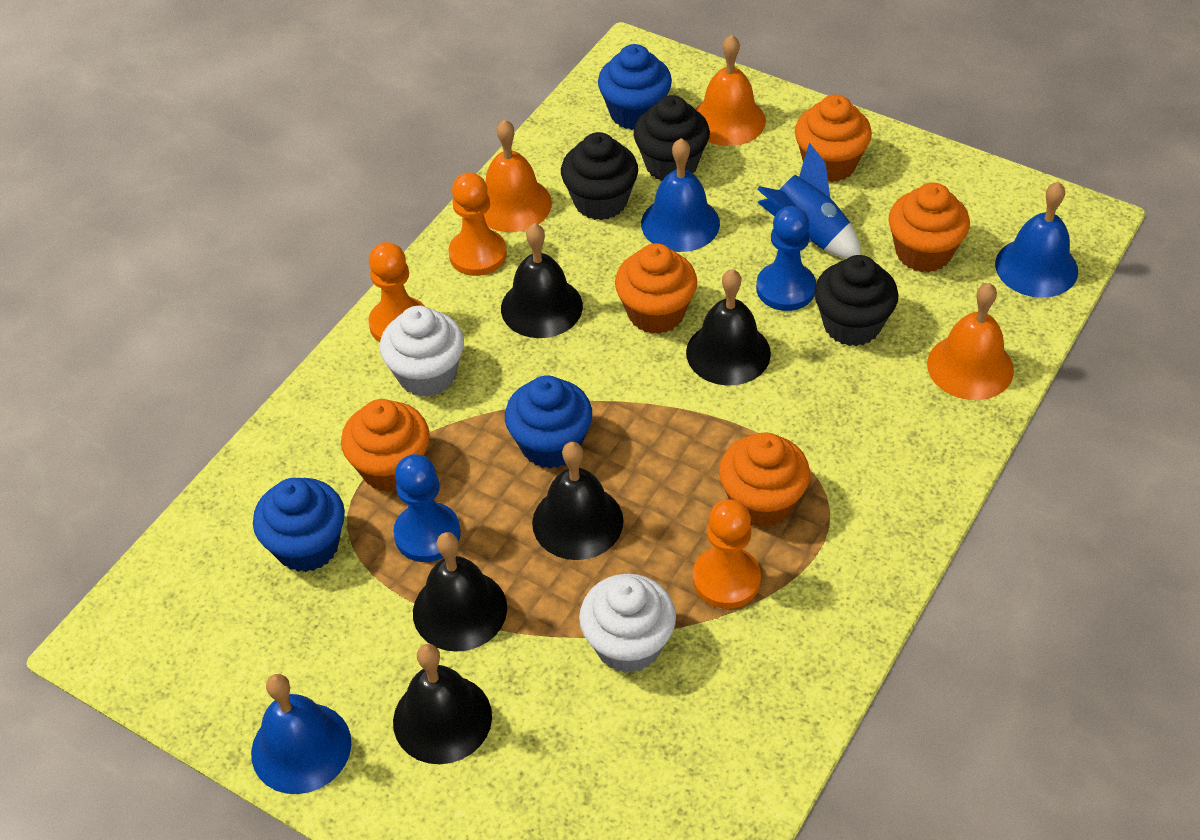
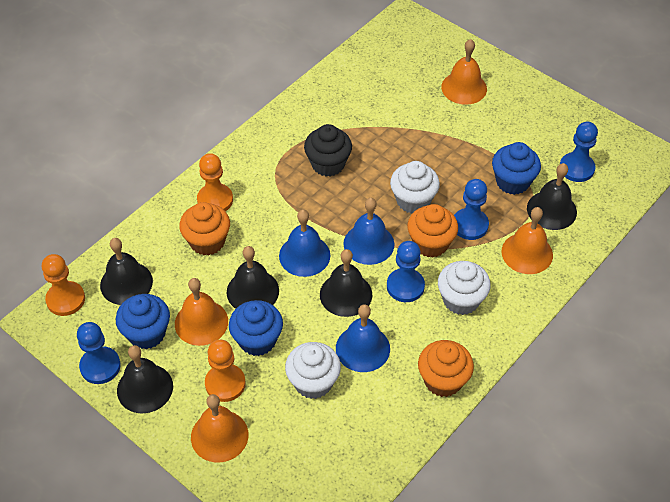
black cupcake: [561,132,638,220] [634,95,710,181] [814,255,899,346] = 3 -> [304,124,352,177] = 1
blue pawn: [393,454,461,562] [756,206,816,311] = 2 -> [77,322,121,384] [387,241,425,302] [454,179,489,240] [560,122,598,182] = 4
blue rocket: [757,143,861,259] = 1 -> none = 0
orange bell: [484,119,552,232] [695,35,766,146] [927,283,1014,400] = 3 -> [175,278,228,346] [191,394,248,463] [441,39,487,105] [501,207,553,274] = 4
orange cupcake: [341,399,430,492] [615,243,697,334] [719,432,810,527] [795,95,872,182] [888,183,970,273] = 5 -> [179,202,230,256] [407,204,458,258] [418,340,474,397] = 3
white cupcake: [380,306,464,397] [579,574,676,673] = 2 -> [285,342,341,399] [390,161,440,214] [438,261,491,315] = 3

